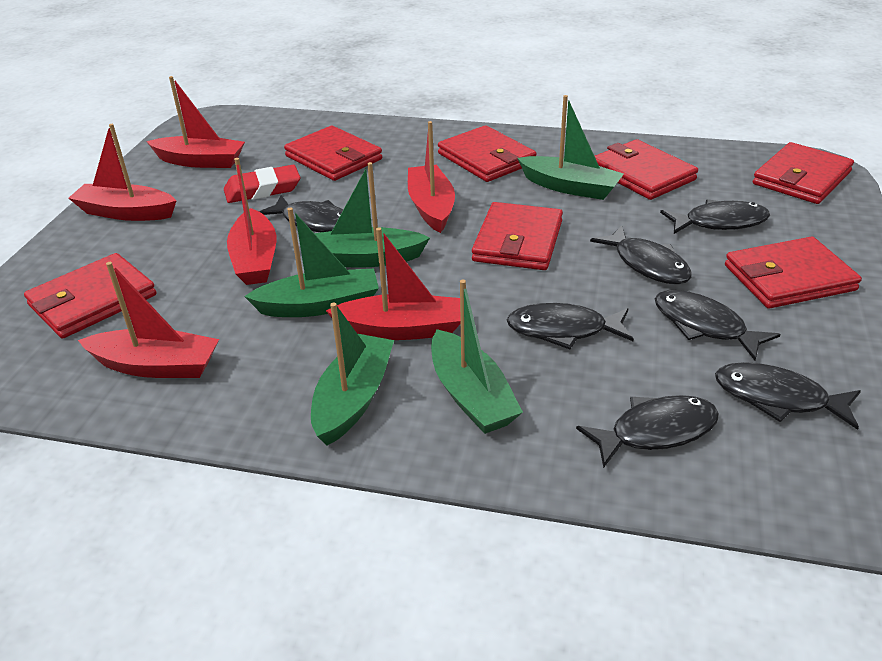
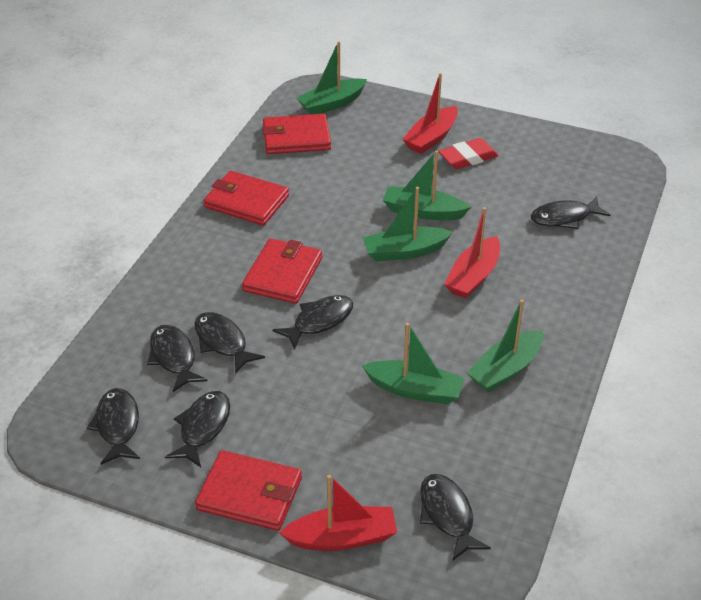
red boat: [68,124,177,221] [78,262,219,378] [146,76,245,168] [227,158,276,285] [326,227,461,340] [408,121,455,233] = 6 -> [279,475,397,551] [402,73,458,154] [444,207,500,299] = 3
red wallet: [24,253,156,339] [284,126,382,181] [438,125,537,182] [472,202,563,270] [595,139,698,200] [725,236,862,309] [753,142,854,204] = 7 -> [195,450,302,531] [204,171,289,226] [242,238,322,304] [262,114,331,154] = 4

